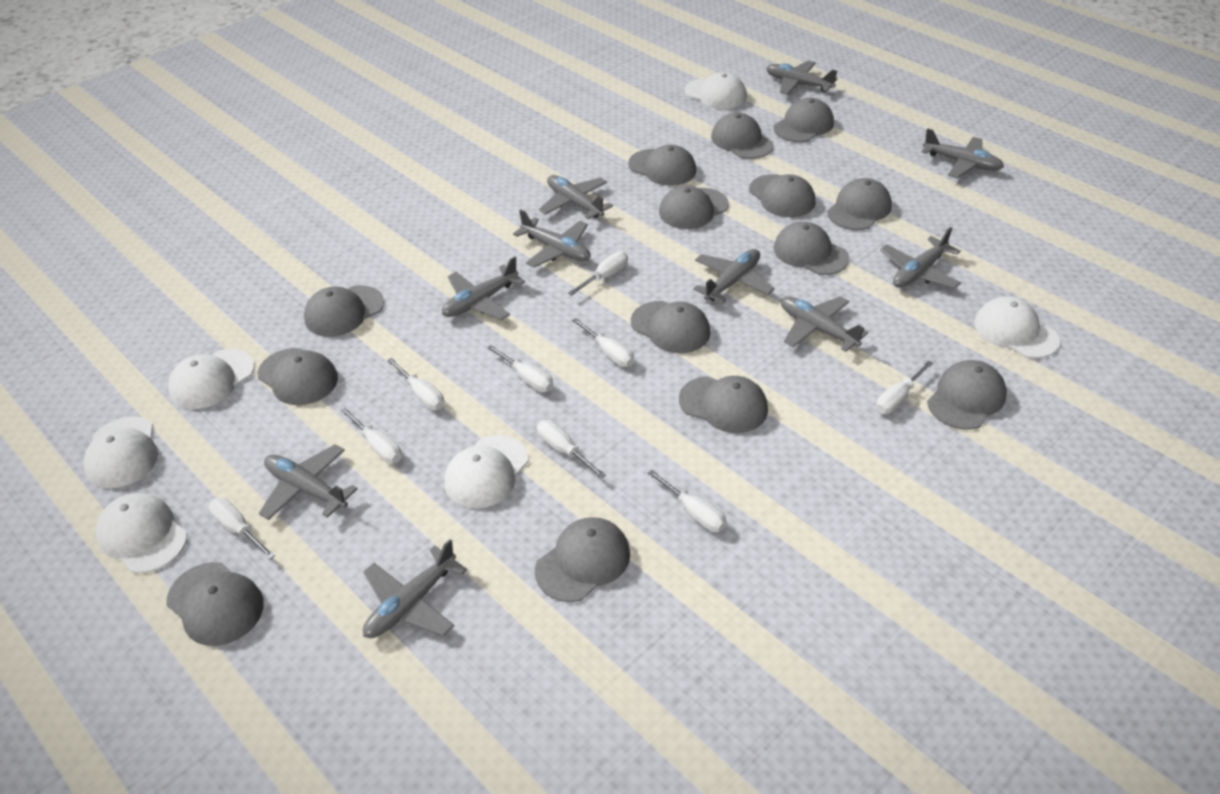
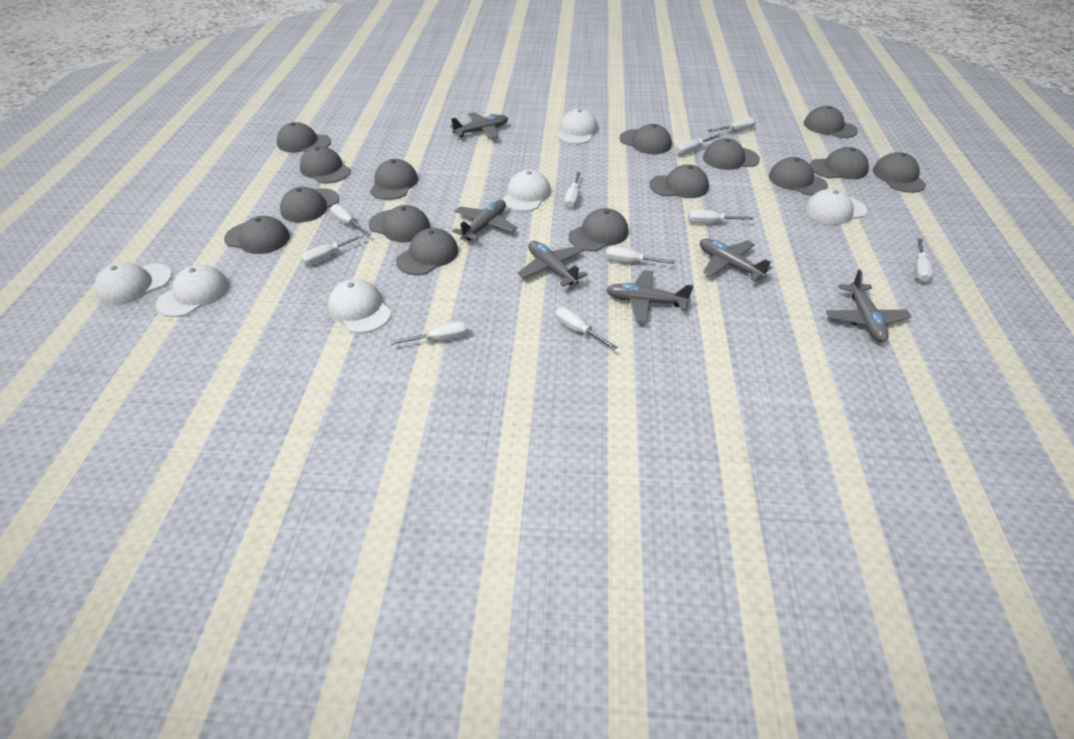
grey cap: [166,562,264,646] [258,348,338,405] [304,285,384,337] [535,517,630,602] [628,144,696,186] [631,301,710,353] [659,186,729,229] [679,376,768,433] [711,113,774,159] [749,174,815,217] [774,98,834,142] [774,222,850,275] [827,178,892,230] [927,360,1007,429] = 14 -> [224,216,290,254] [277,122,331,152] [280,187,339,222] [300,146,351,183] [369,205,430,242] [370,159,418,200] [396,228,459,275] [569,208,629,251] [619,124,672,154] [649,164,709,198] [703,138,760,170] [769,157,828,195] [804,106,858,138] [810,147,869,179] [873,152,926,193] = 15
grey plane: [259,444,358,520] [363,539,467,638] [442,257,525,320] [513,210,591,267] [539,175,613,219] [693,249,775,303] [766,61,838,95] [781,296,868,352] [880,227,961,289] [922,128,1004,178] = 10 -> [450,113,508,139] [452,200,517,241] [518,241,588,287] [606,270,694,323] [700,238,772,281] [826,270,912,342] = 6
white screwdriver: [209,498,275,559] [341,408,402,463] [387,358,445,410] [487,345,554,392] [537,420,606,479] [568,252,628,296] [572,318,634,367] [648,470,727,532] [876,361,933,414] = 9 -> [301,234,365,265] [330,204,371,236] [390,321,468,345] [555,307,617,350] [565,172,581,208] [606,246,675,264] [676,135,720,155] [688,210,753,223] [707,118,756,132] [915,238,933,282] = 10

